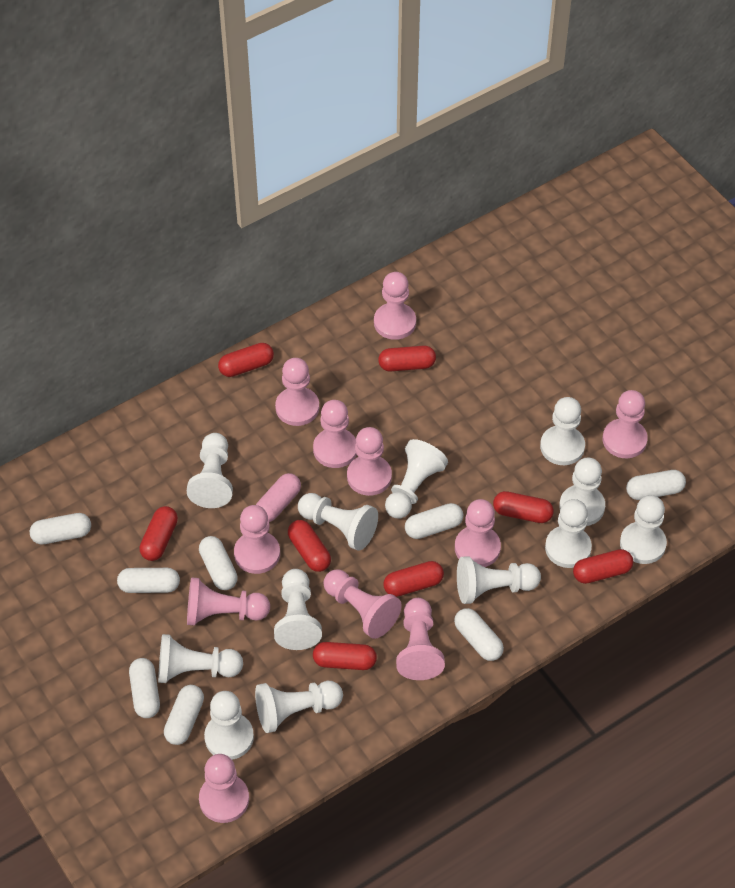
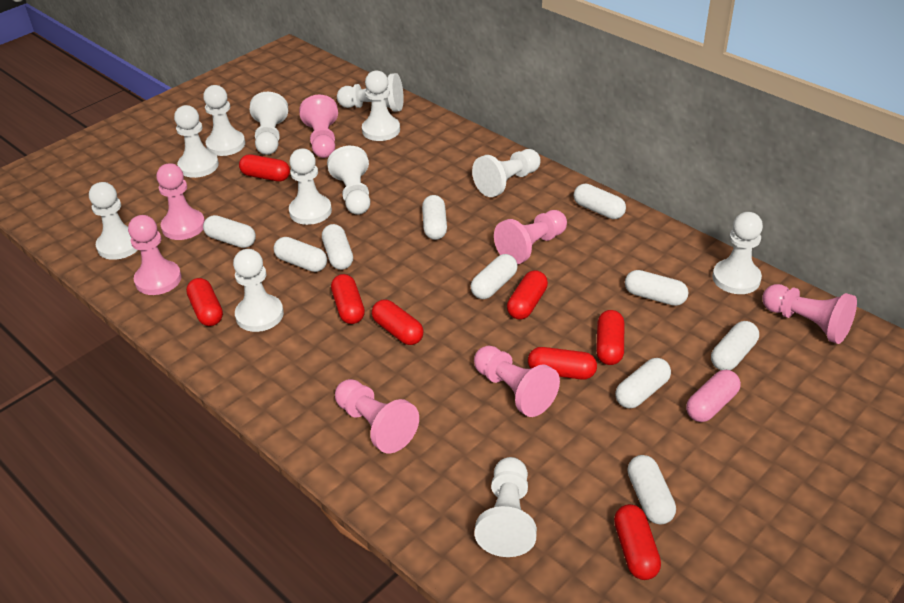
pink pawn: [187,577,270,625] [199,754,249,823] [234,505,280,574] [275,358,319,426] [313,400,357,468] [323,569,402,639] [347,427,392,496] [374,272,416,340] [396,598,445,680] [455,499,501,567] [603,390,648,458] = 11 -> [128,215,182,295] [157,163,205,240] [299,95,338,158] [335,379,419,453] [474,346,560,417] [494,210,567,264] [762,284,857,344] = 7
white capsule: [30,513,91,544] [117,568,180,593] [129,658,160,718] [164,685,204,745] [199,536,238,590] [405,503,463,539] [454,608,504,661] [626,470,686,500] = 8 -> [203,215,256,248] [274,237,327,272] [322,224,353,270] [422,195,447,240] [471,254,518,299] [574,184,626,219] [615,358,671,408] [625,270,688,306] [627,455,676,525] [711,321,759,370] = 10

